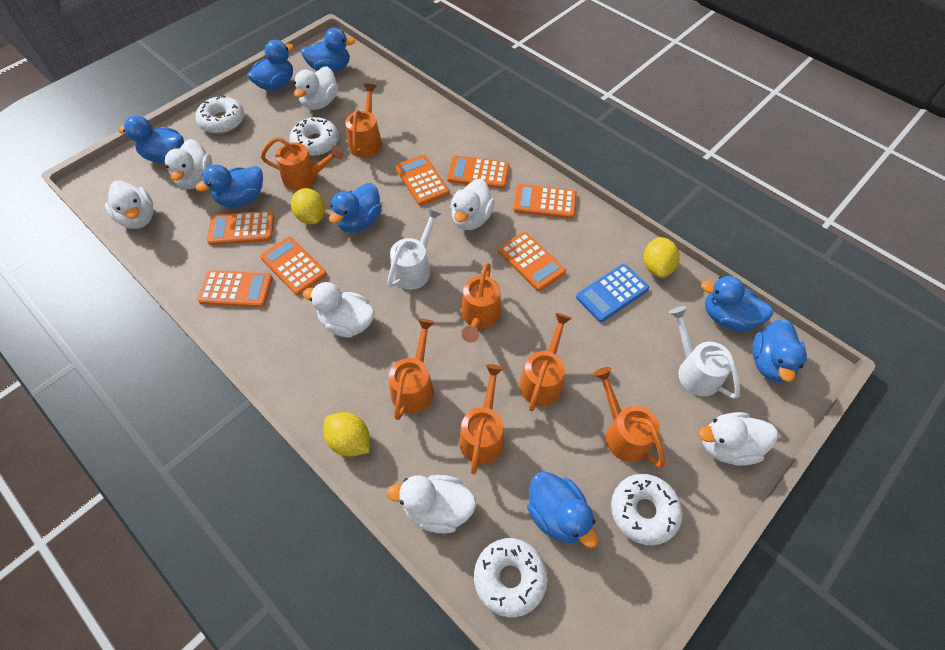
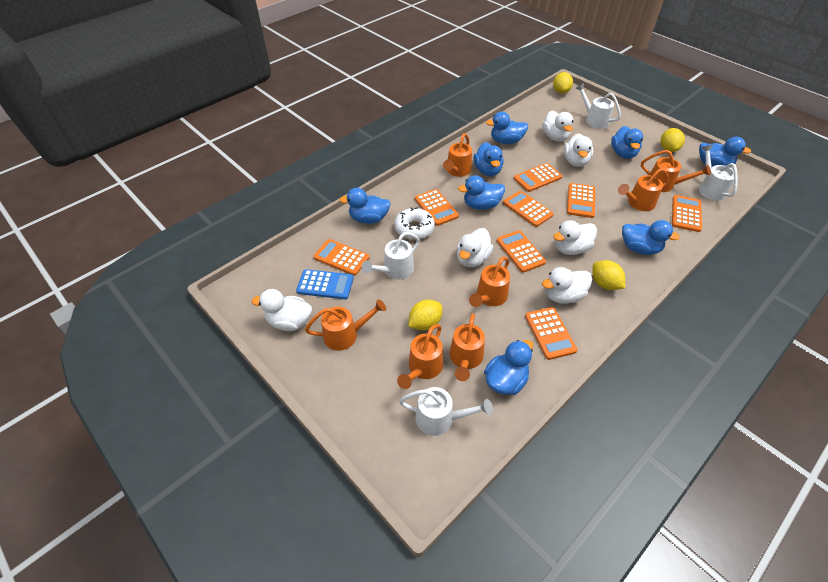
orange calculator: [198,270,273,307] [207,211,274,245] [260,237,327,295] [395,155,449,206] [447,156,509,189] [498,232,566,291] [513,184,577,219] = 7 -> [313,239,369,276] [415,189,459,226] [497,230,546,273] [503,191,554,227] [514,163,562,192] [525,307,577,360] [567,183,595,218] [672,195,702,232] = 8
white donut: [195,96,244,134] [290,117,339,156] [474,538,548,617] [611,474,683,546] = 4 -> [394,207,435,240] = 1
white duck: [105,181,153,229] [165,139,212,189] [294,66,338,110] [303,282,375,338] [387,475,476,533] [450,179,495,230] [698,412,778,466] = 7 -> [252,289,312,331] [457,228,493,267] [542,111,573,142] [542,267,592,304] [553,220,597,255] [564,134,593,167] = 6
white watering can: [387,208,442,290] [669,306,740,399] = 2 -> [362,232,420,279] [399,387,493,436] [575,83,621,128] [699,145,738,201] = 4
yellow lemon: [291,188,325,224] [324,412,370,457] [643,237,680,278] = 3 -> [409,299,442,331] [553,72,573,94] [592,260,625,290] [661,128,685,152] = 4

